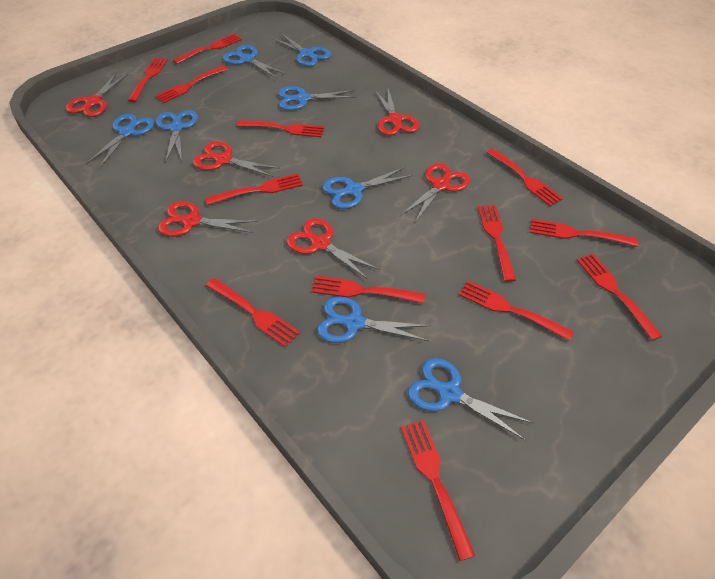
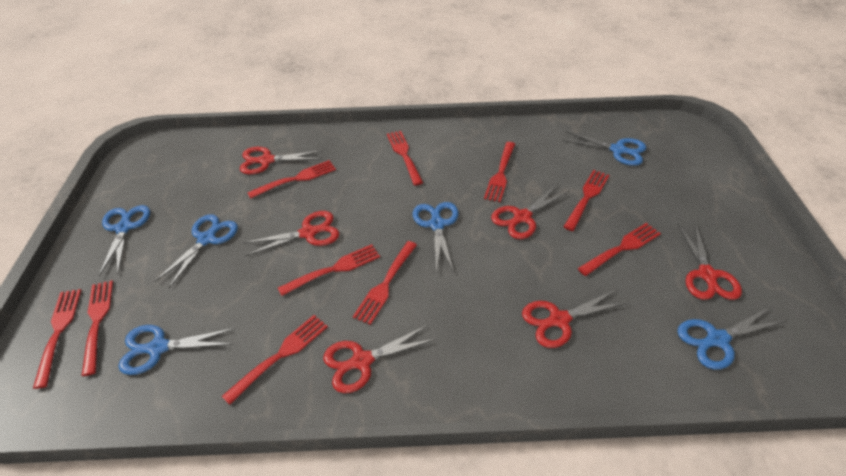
blue scissors: [86,114,154,168] [156,110,198,161] [223,45,286,79] [271,33,331,67] [278,86,357,111] [317,297,431,343] [323,167,413,209] [408,358,533,441] = 8 -> [99,205,150,276] [118,325,236,375] [154,214,238,288] [413,202,459,272] [562,131,646,166] [678,307,786,370] = 6
red fork: [128,58,168,102] [155,66,228,103] [173,34,242,64] [205,174,303,205] [206,278,300,347] [237,120,324,137] [312,276,425,304] [401,420,475,561] [459,281,574,341] [478,205,516,282] [486,149,563,206] [530,219,638,247] [577,254,662,341] = 13 -> [33,289,82,389] [82,280,113,376] [222,315,328,405] [247,160,336,199] [278,244,380,296] [353,241,417,325] [387,131,423,185] [484,142,515,202] [563,170,609,231] [578,223,661,276] = 10

